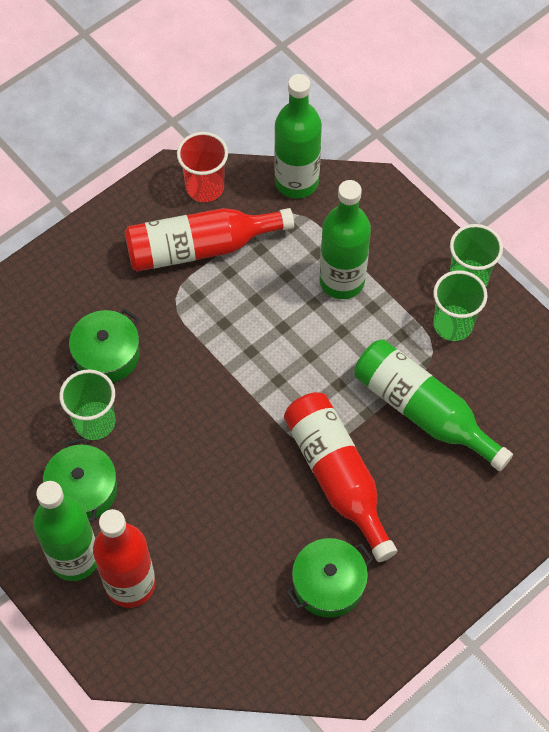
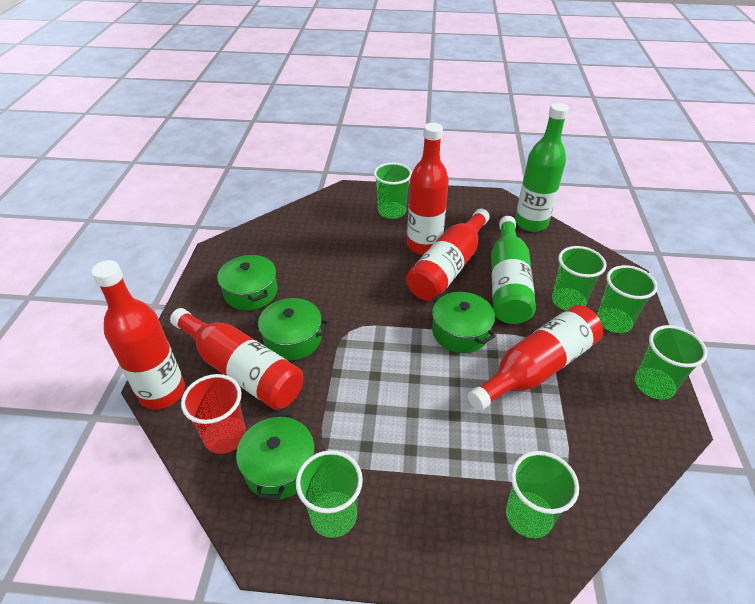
green bottle: [33,481,97,581] [274,74,322,199] [320,180,371,299] [354,339,513,471] = 4 -> [491,216,536,324] [515,103,569,232] = 2
green cup: [59,369,115,440] [433,270,488,341] [450,224,503,287] = 3 -> [296,450,363,538] [374,163,412,219] [506,451,579,538] [552,246,607,310] [597,265,658,333] [635,325,707,400] = 6
green pot: [43,438,117,522] [69,308,140,383] [286,538,373,618] = 3 -> [217,254,278,310] [236,412,314,500] [251,298,330,360] [432,292,496,353] = 4
red bottle: [93,509,156,608] [125,208,294,272] [284,392,397,562] = 3 -> [91,260,185,410] [170,308,303,410] [406,209,490,301] [407,123,449,255] [468,305,603,411] = 5

